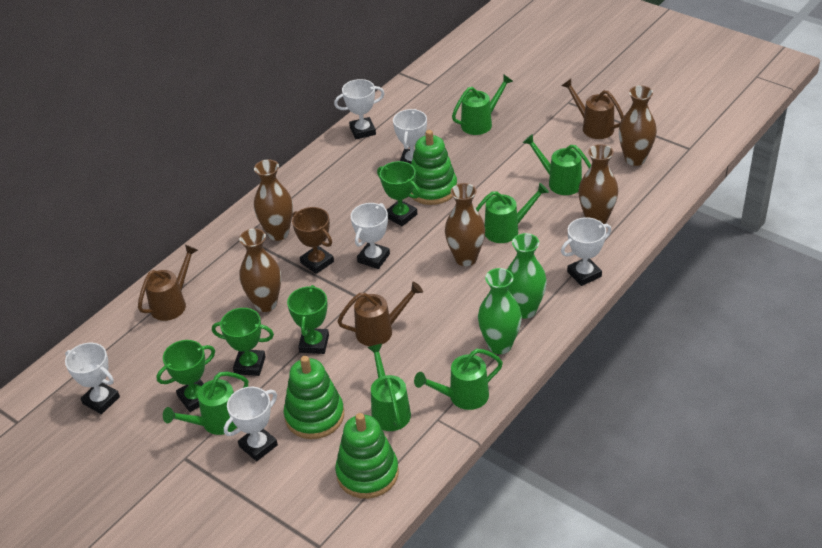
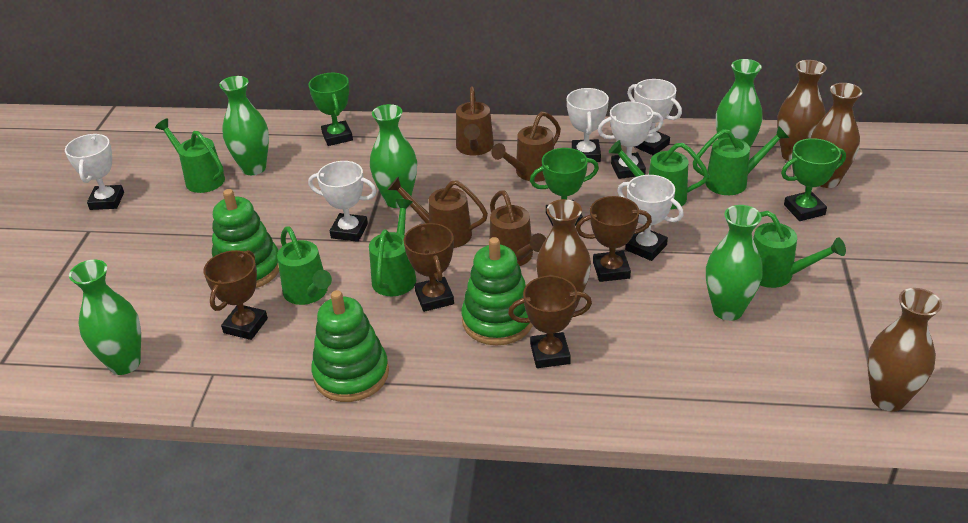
brown trophy: [292,207,334,274] = 1 -> [204,250,268,340] [403,223,454,312] [508,276,592,368] [576,196,652,282] = 4
brown vase: [239,229,281,312] [254,160,293,241] [445,183,485,266] [578,144,618,224] [619,85,657,166] = 5 -> [536,199,591,309] [777,60,827,161] [810,83,862,188] [867,288,942,412] = 4
brown watering can: [138,245,198,321] [337,282,423,346] [562,79,624,139] = 3 -> [388,177,488,248] [456,86,494,156] [490,190,546,266] [491,111,561,182] = 4
green trophy: [157,340,215,412] [212,308,274,376] [287,285,329,354] [377,161,420,226] = 4 -> [308,73,353,146] [530,148,599,226] [781,138,846,221] = 3
green vase: [478,268,522,354] [507,233,547,319] = 2 -> [69,260,141,375] [219,76,269,175] [370,104,417,208] [706,205,763,321] [716,59,763,148] = 5

